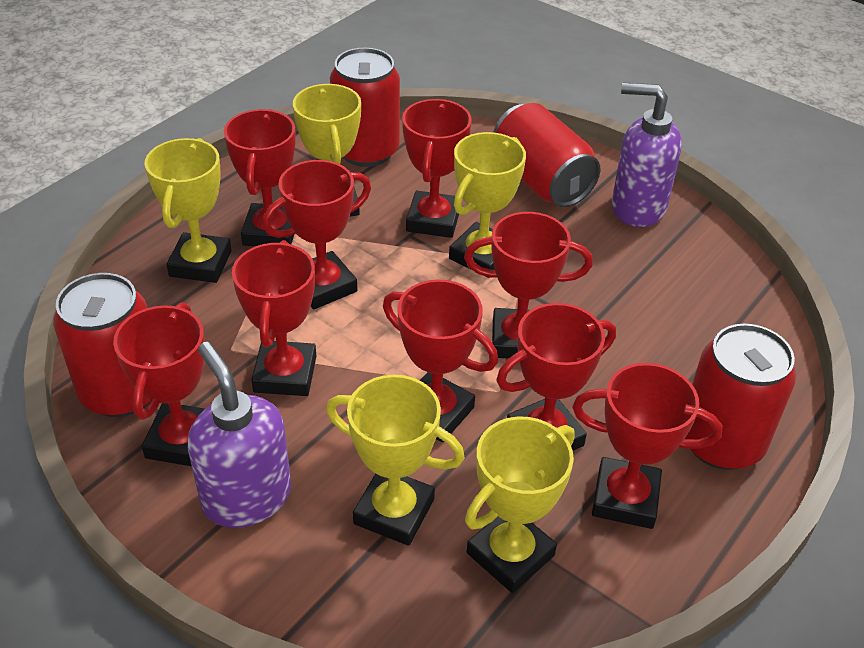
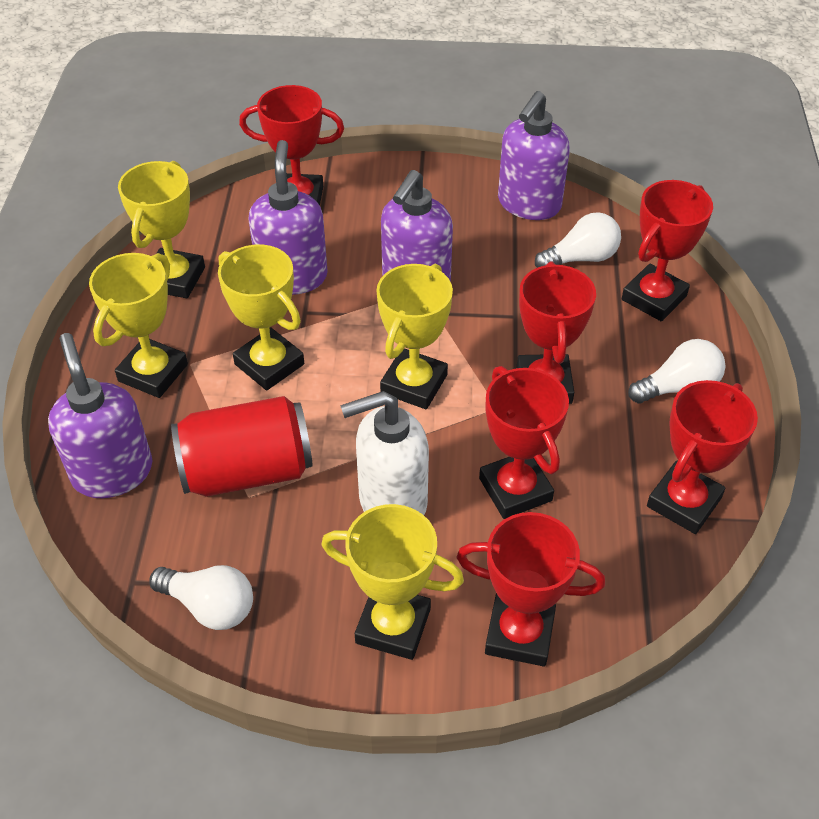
purple soap dispenser: [188,342,291,528] [612,83,682,227] = 2 -> [48,333,152,498] [248,140,328,295] [381,170,453,282] [498,91,570,220] = 4
red can: [53,273,151,417] [330,48,400,167] [494,103,600,207] [685,324,796,470] = 4 -> [171,396,312,497] = 1
red trophy: [113,302,205,466] [224,109,296,246] [232,240,316,396] [262,160,371,309] [383,279,498,442] [402,99,472,238] [464,212,593,359] [496,303,616,451] [572,363,723,529] = 9 -> [239,85,344,206] [456,512,605,667] [479,366,569,519] [517,261,596,404] [622,180,713,321] [647,380,758,534] = 6
white light bulb: none = 0 -> [150,565,253,630] [535,212,621,268] [628,339,725,404] = 3
white soap dispenser: none = 0 -> [340,391,429,515] = 1

